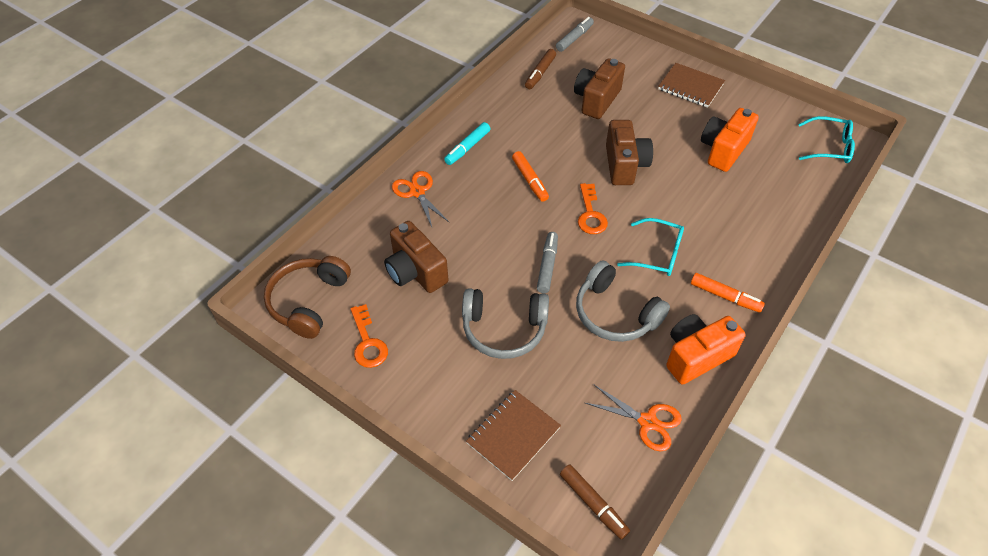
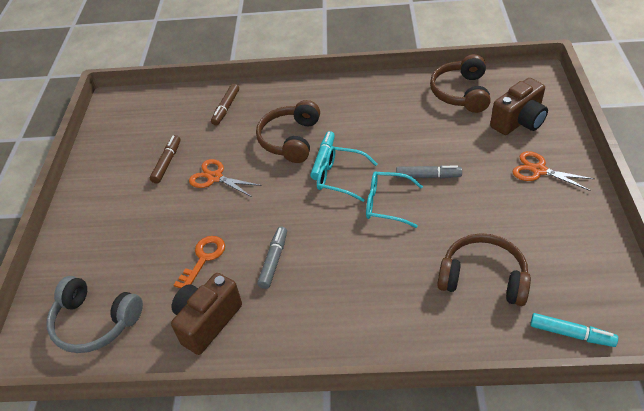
brown camera: [384,221,449,293] [574,58,625,119] [606,120,653,185] = 3 -> [171,273,242,355] [490,78,548,135] = 2
brown headphones: [264,256,351,339] = 1 -> [256,100,320,163] [430,54,491,113] [437,233,531,306] = 3
brown notebook: [466,390,561,481] [658,63,725,108] = 2 -> none = 0
grey headphones: [462,288,549,359] [576,260,670,342] = 2 -> [47,276,143,353] = 1
orange camera: [666,314,746,385] [701,108,759,172] = 2 -> none = 0
orange key: [350,304,388,368] [578,183,608,234] = 2 -> [174,236,225,288] = 1
orange marker: [512,151,549,202] [691,273,765,313] = 2 -> none = 0
turquoise marker: [444,122,491,165] = 1 -> [310,131,335,180] [530,313,618,347] = 2

